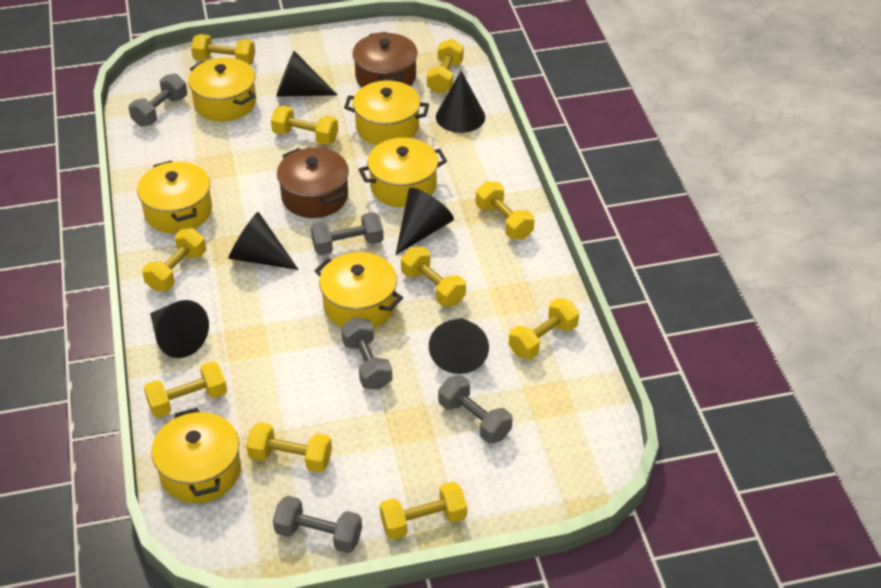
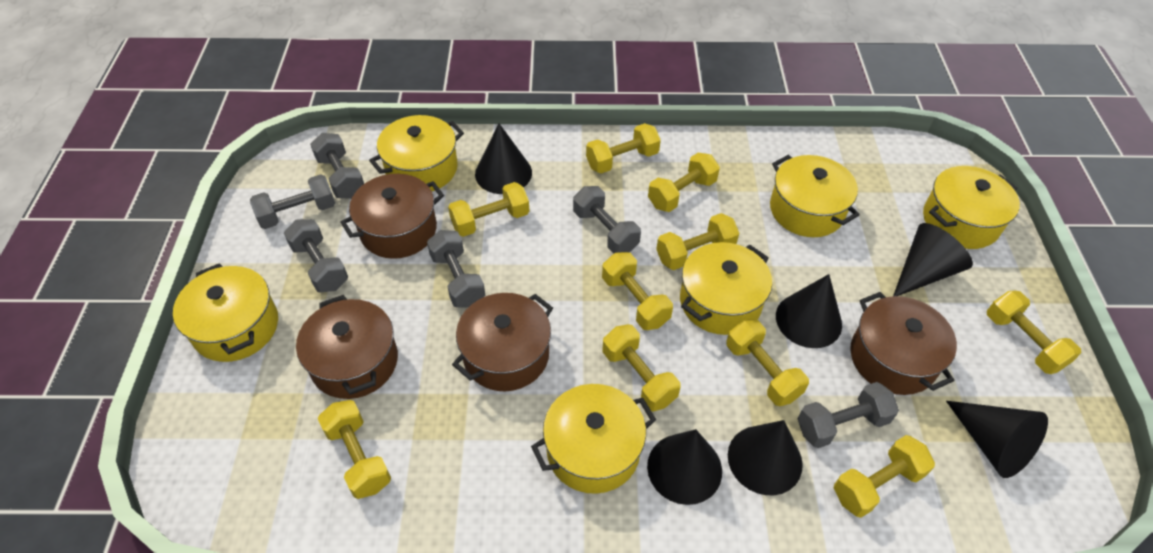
brown pot: [277,147,349,218] [352,32,418,88] = 2 -> [296,295,398,399] [340,174,444,259] [452,293,553,391] [850,292,957,395] = 4
grey dumbbell: [129,73,187,127] [273,496,362,553] [311,212,384,255] [341,317,392,390] [438,375,513,444] = 5 -> [250,174,335,229] [284,219,348,292] [310,133,364,199] [427,230,485,308] [573,186,641,254] [798,382,899,448] = 6

